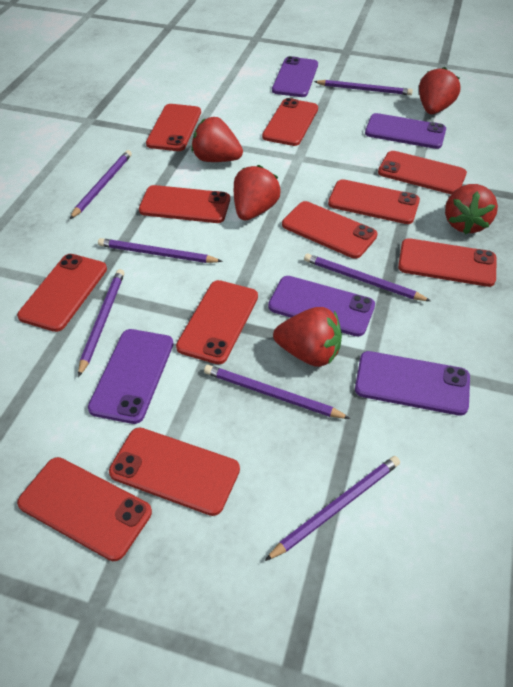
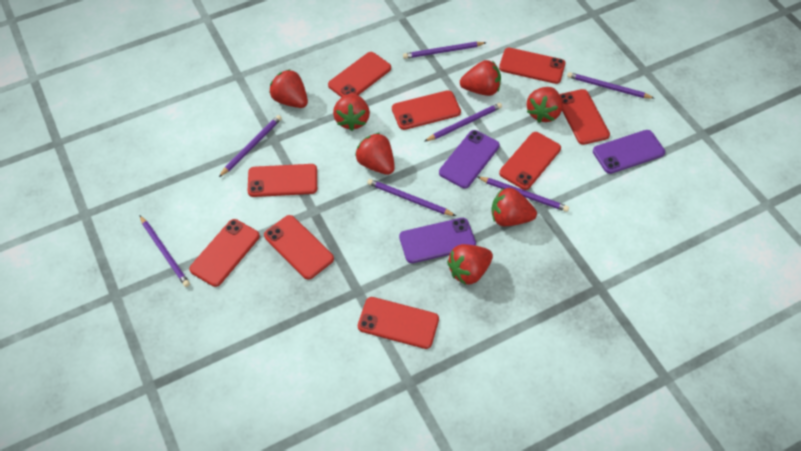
purple phone: [88,329,173,424] [268,276,375,337] [272,56,318,97] [355,351,470,416] [365,113,446,149] = 5 -> [399,218,476,263] [439,130,500,189] [593,130,665,174] = 3
red phone: [17,254,107,332] [17,457,152,561] [109,427,240,516] [139,185,230,223] [146,104,201,151] [176,280,258,364] [262,98,318,146] [282,201,378,259] [328,179,420,224] [378,151,467,194] [398,238,497,287] = 11 -> [189,219,260,287] [248,164,317,197] [264,215,334,280] [328,52,391,97] [358,297,439,349] [392,90,461,130] [499,48,565,84] [499,132,561,190] [560,89,610,145] = 9
red strawberry: [191,117,243,162] [234,165,281,220] [273,307,342,367] [419,67,460,115] [445,184,498,235] = 5 -> [269,69,308,108] [333,93,370,131] [355,133,395,175] [447,244,493,285] [460,60,501,96] [492,188,537,226] [526,87,563,123] = 7

